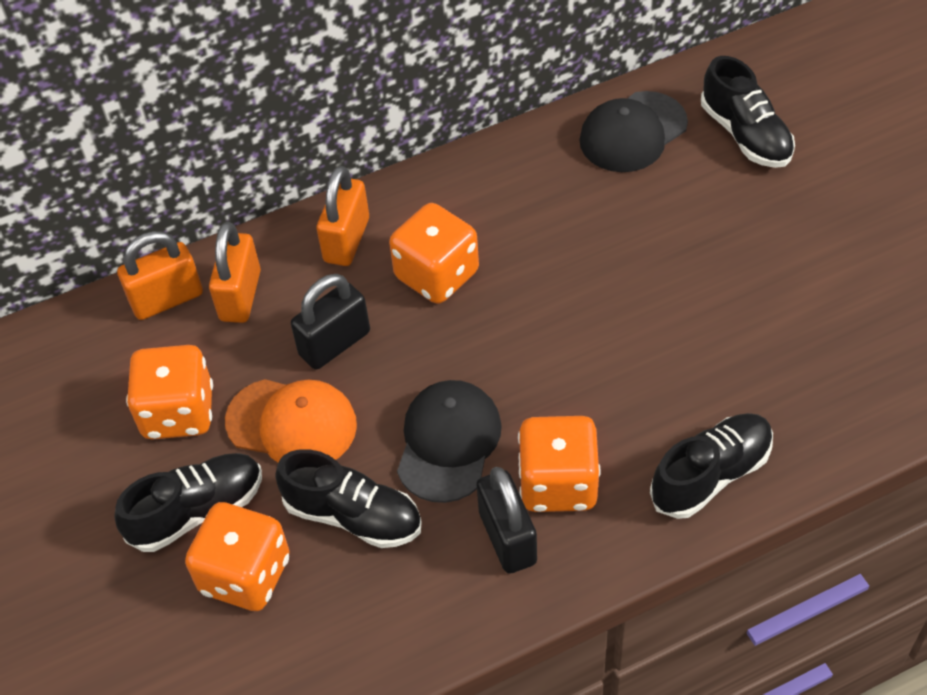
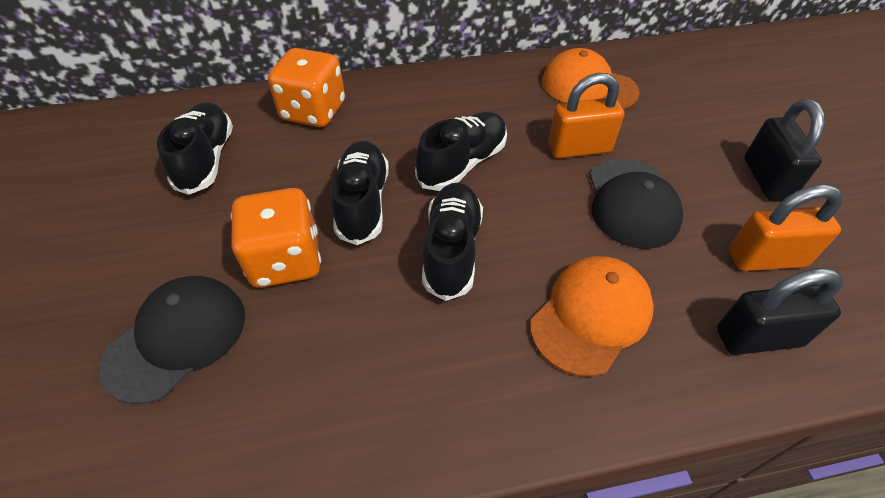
orange cap: [225,379,357,463] = 1 -> [530,256,654,377] [542,48,640,110] = 2
orange dice: [126,345,213,440] [185,502,290,611] [389,203,479,304] [518,416,601,512] = 4 -> [231,188,321,288] [268,48,345,127] = 2
orange padlock: [117,231,203,320] [209,222,261,323] [316,166,369,266] = 3 -> [548,73,624,159] [729,184,843,271] = 2

